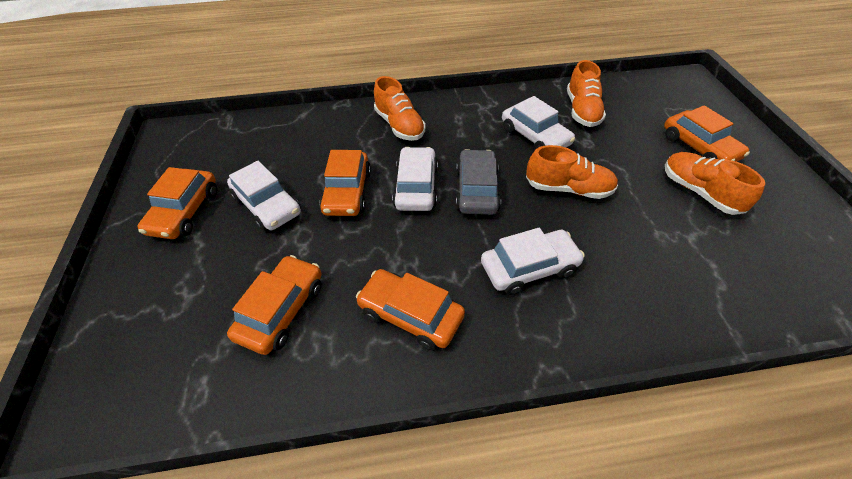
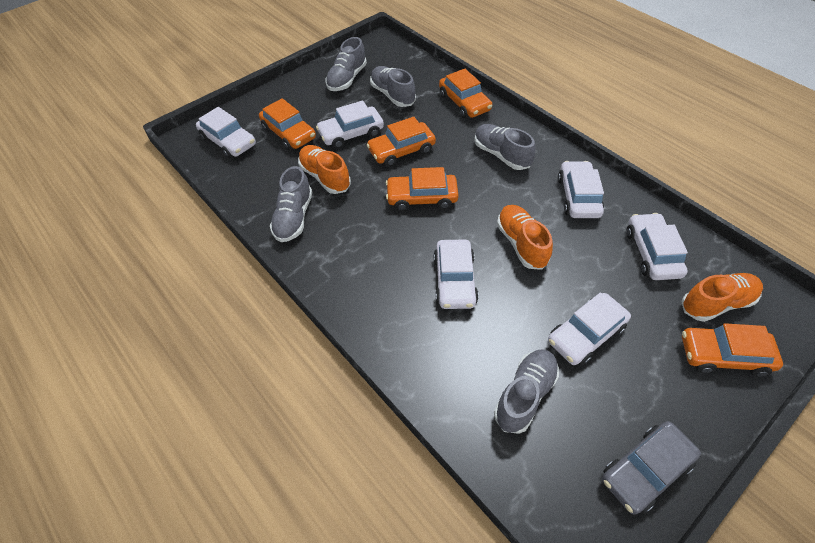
grey shoe: none = 0 -> [270,166,312,242] [325,37,367,91] [370,66,416,107] [474,124,535,170] [494,349,559,434] = 5
orange shoe: [374,76,425,141] [526,145,618,199] [567,60,606,127] [665,152,765,215] = 4 -> [298,145,351,194] [497,205,553,270] [681,273,763,322] = 3
white car: [227,161,301,231] [392,147,438,211] [481,228,585,295] [502,96,575,150] = 4 -> [196,107,256,158] [316,100,384,149] [434,240,479,309] [548,292,631,366] [558,161,604,218] [626,213,688,280] = 6

